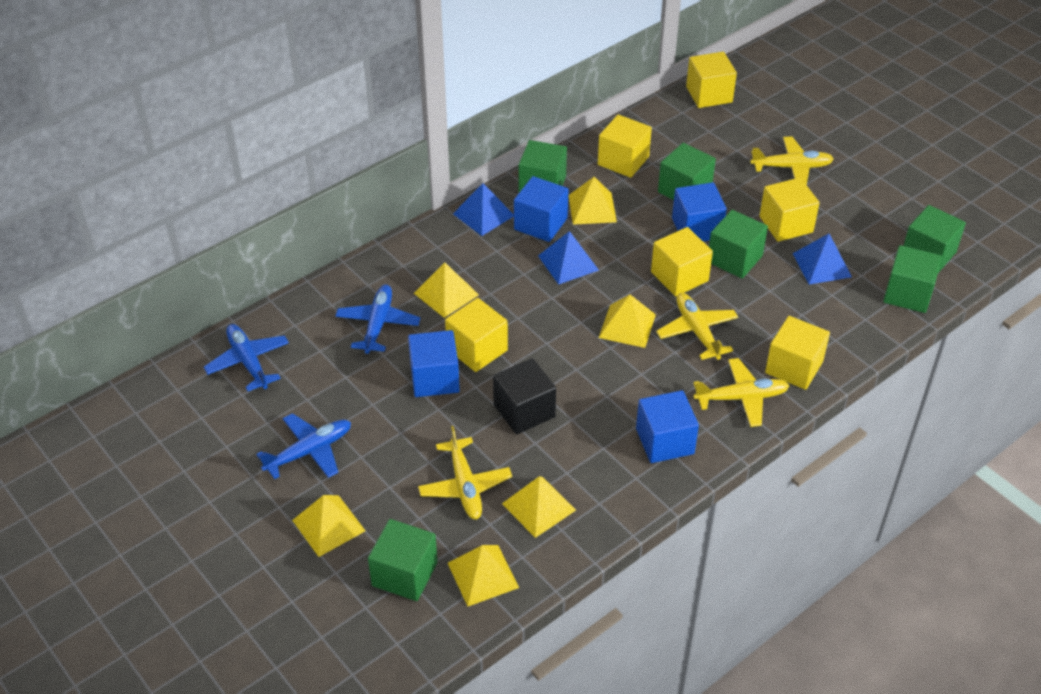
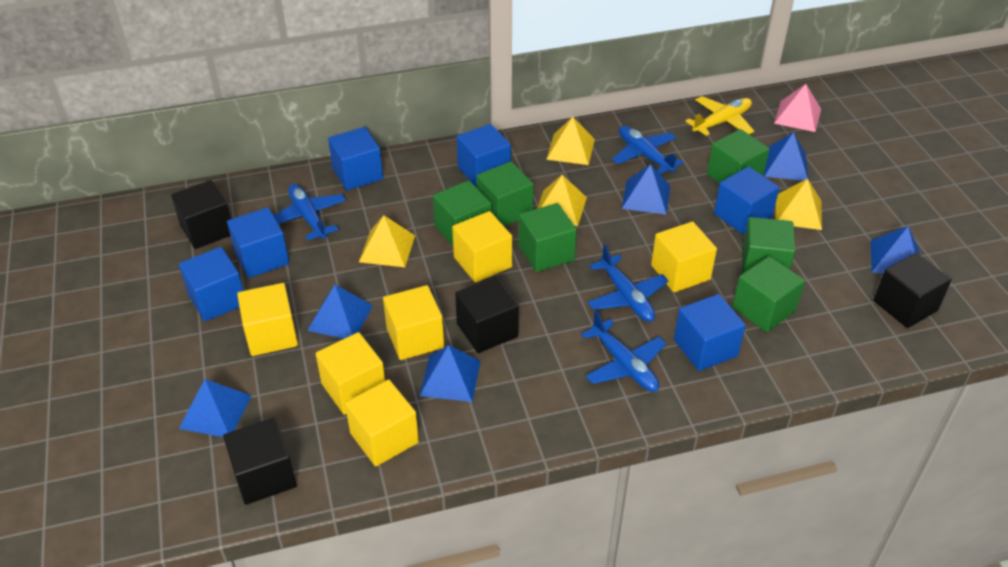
black cube: [493,358,556,435] = 1 -> [171,180,231,249] [223,418,297,505] [455,277,519,353] [874,253,952,328] = 4
blue cube: [408,330,460,397] [514,176,569,242] [636,390,699,463] [672,182,727,242] = 4 -> [179,247,243,321] [227,207,289,278] [328,127,383,191] [457,124,511,188] [674,294,746,371] [714,166,780,235] = 6
blue plane: [204,324,289,391] [256,413,351,479] [335,285,421,354] = 3 -> [274,184,346,241] [581,311,666,392] [587,244,668,322] [612,125,684,174] = 4
blue pyramid: [453,183,514,236] [538,231,599,285] [792,234,852,285] = 3 -> [179,379,251,437] [307,285,373,339] [419,345,481,402] [622,164,670,215] [764,132,808,180] [871,226,919,274] = 6
pink pyramid: none = 0 -> [774,84,821,132] = 1
yellow plane: [418,426,512,519] [656,293,738,360] [693,358,790,427] [750,136,834,185] = 4 -> [685,96,754,136] = 1
yellow pyramid: [292,495,365,557] [414,262,479,318] [448,545,519,606] [502,476,576,538] [569,177,617,225] [599,294,656,348] = 6 -> [359,215,415,267] [537,175,587,226] [546,117,595,165] [775,179,822,230] = 4

